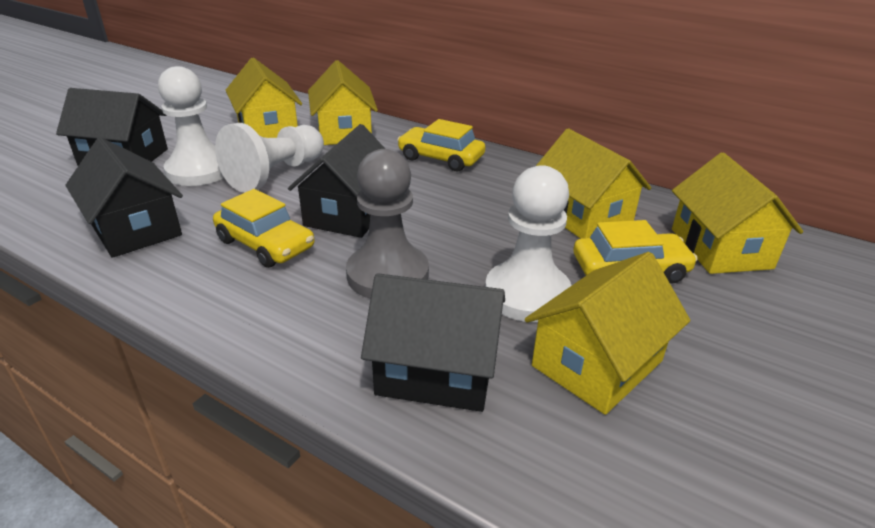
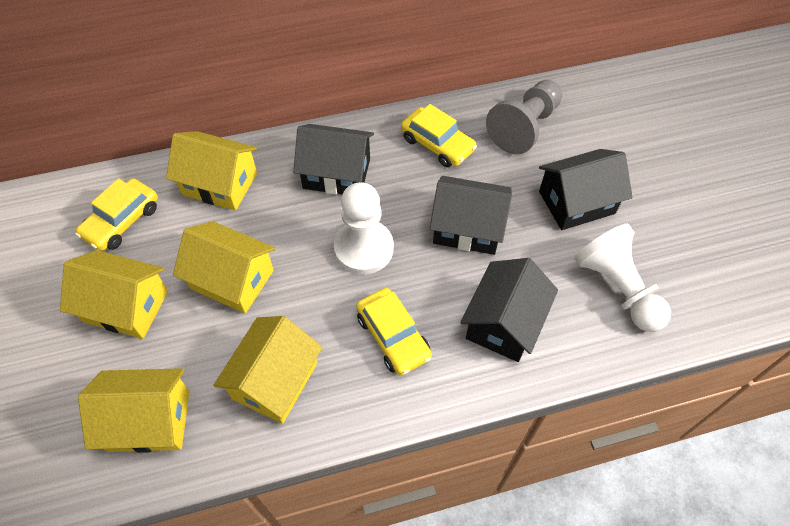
white pawn: [158,66,224,186] [215,123,324,193] [485,165,572,322] = 3 -> [334,182,394,274] [574,223,671,332] = 2

